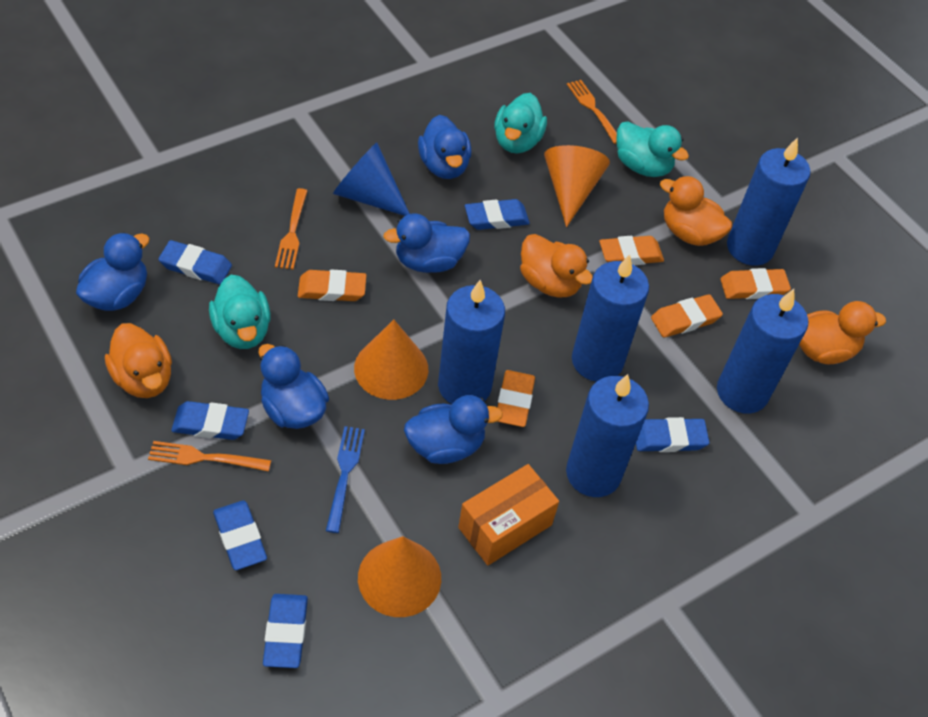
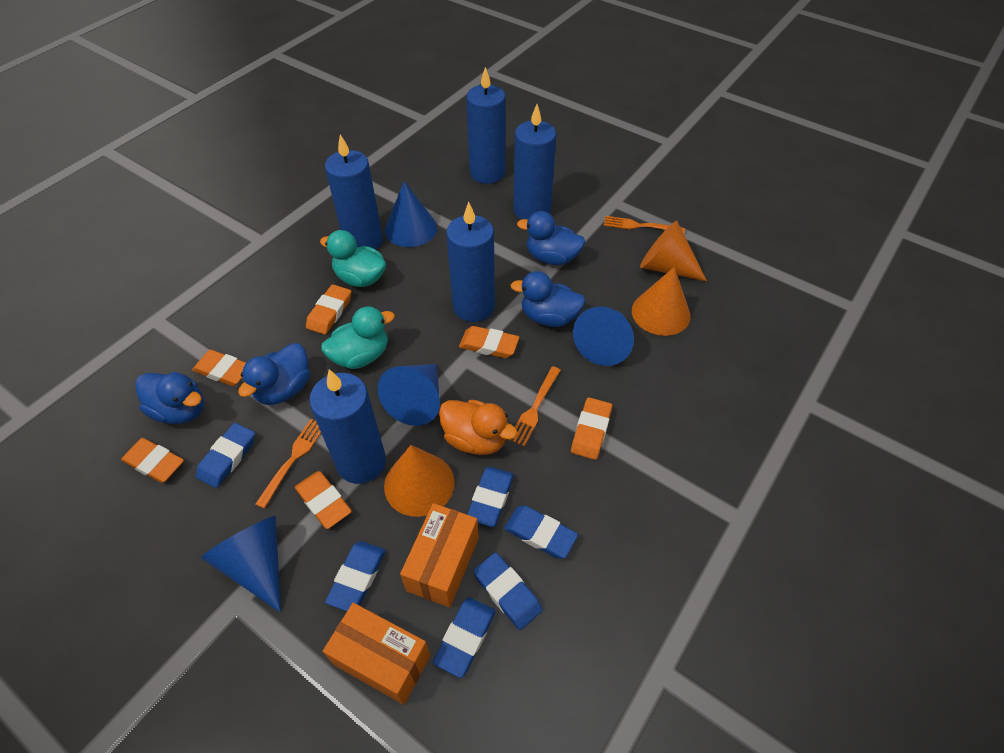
blue cone: [333,143,410,216] = 1 -> [201,516,281,612] [378,364,440,426] [385,181,437,247] [573,307,634,366] = 4
blue duck: [76,232,150,311] [258,344,329,429] [383,213,470,273] [404,395,503,464] [418,115,471,179] = 5 -> [135,372,204,424] [238,343,310,405] [511,271,586,327] [517,211,585,265] = 4
blue fork: [326,426,365,533] = 1 -> none = 0
orange box: [458,464,559,565] = 1 -> [323,603,430,705] [400,503,479,607] = 2
orange duck: [105,323,172,398] [520,234,593,297] [660,176,733,246] [799,301,886,364] = 4 -> [439,400,517,455] = 1
orange eraser: [298,270,366,301] [497,370,535,427] [599,236,664,265] [651,294,723,338] [720,268,791,299] = 5 -> [121,438,184,483] [192,350,246,386] [295,471,352,529] [306,284,351,334] [459,326,519,358] [571,397,612,460] = 6
turquoise duck: [209,275,271,349] [494,93,547,154] [616,121,689,177] = 3 -> [320,230,386,287] [321,307,395,369] = 2

